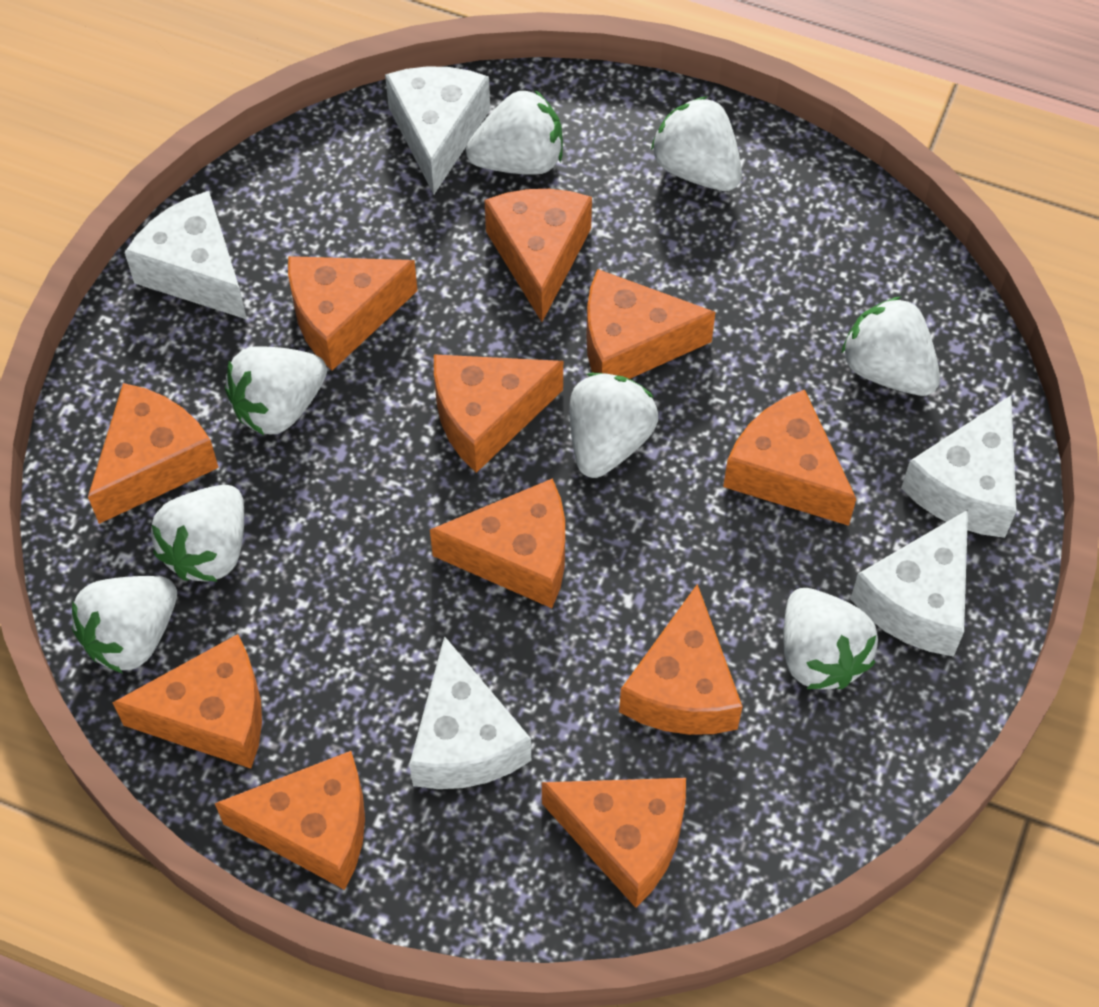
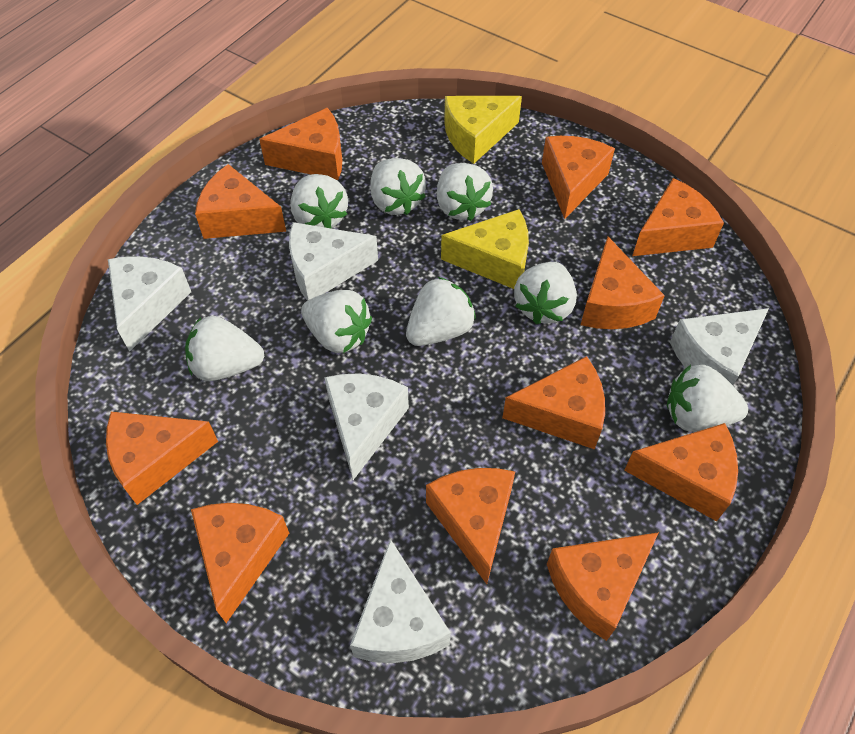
yellow cheese: none = 0 -> [441,209,529,289] [444,96,522,164] = 2

